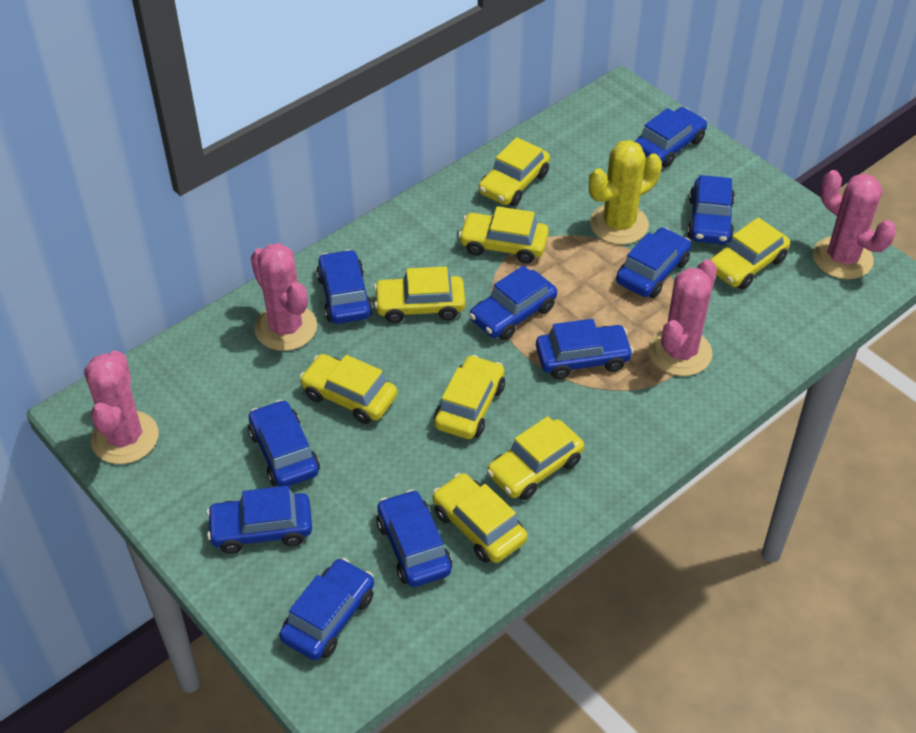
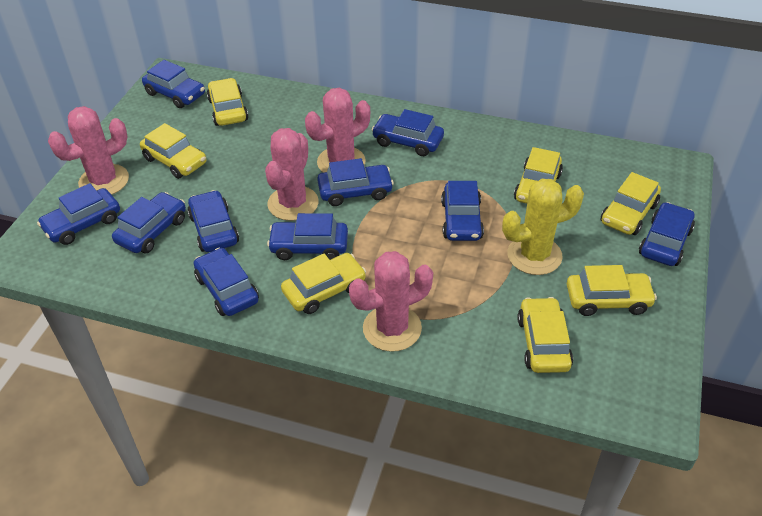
yellow car: [299,354,397,424] [374,267,465,323] [433,473,527,563] [434,355,505,439] [458,206,549,264] [478,137,550,206] [487,416,584,500] [710,217,790,290] = 8 -> [140,123,206,179] [207,78,248,126] [281,253,366,314] [514,147,563,204] [517,297,573,373] [567,265,657,316] [601,172,661,235] = 7

